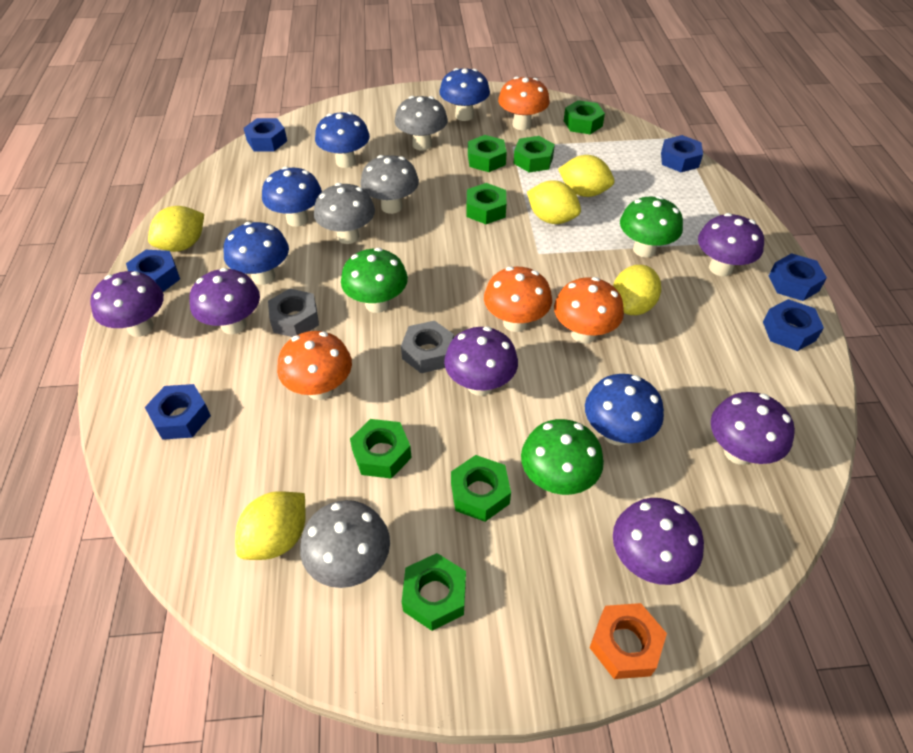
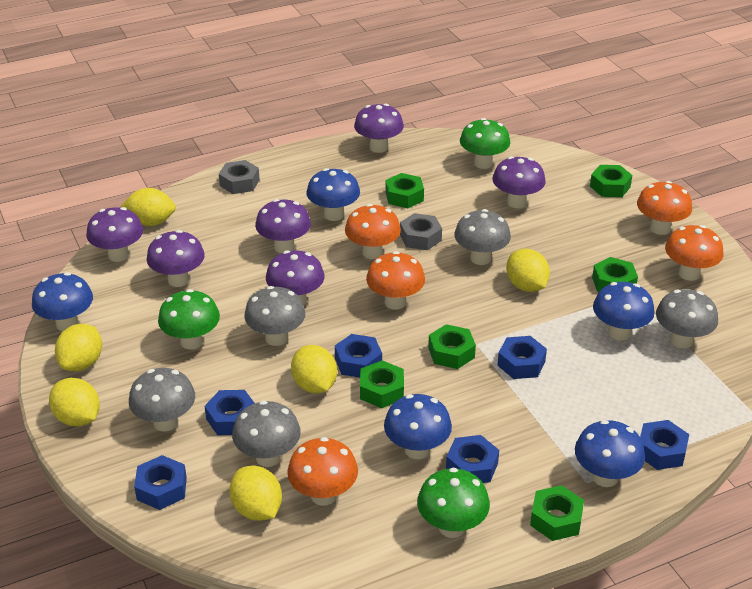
green nut: [350,419,412,479] [402,553,466,631] [451,455,511,522] [466,183,506,224] [468,135,507,172] [513,136,555,172] [564,100,605,134] = 7 -> [360,360,404,408] [385,173,424,208] [428,324,476,369] [530,485,584,541] [590,165,632,197] [592,257,638,292] = 6
grey mushroom: [300,500,390,588] [314,183,375,244] [360,155,419,214] [395,96,448,150] = 4 -> [129,368,195,432] [232,401,301,467] [244,286,306,346] [454,209,511,265] [656,289,718,348] = 5
orange mushroom: [277,331,352,400] [484,267,552,332] [498,76,550,130] [554,277,624,344] = 4 -> [287,437,358,506] [345,204,401,259] [366,251,425,310] [637,181,692,235] [665,225,724,281] = 5
orange nut: [589,603,667,679] = 1 -> none = 0
yellow lemon: [148,206,204,252] [235,491,306,560] [527,180,581,224] [558,155,615,197] [613,265,661,315] = 5 -> [49,378,100,427] [55,324,102,371] [120,188,176,226] [229,466,282,521] [291,345,337,393] [506,249,550,292] = 6

